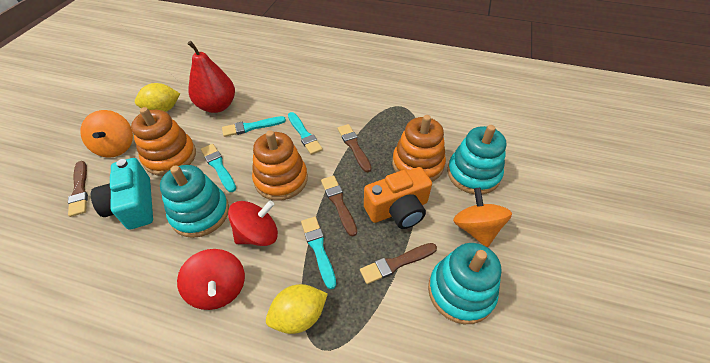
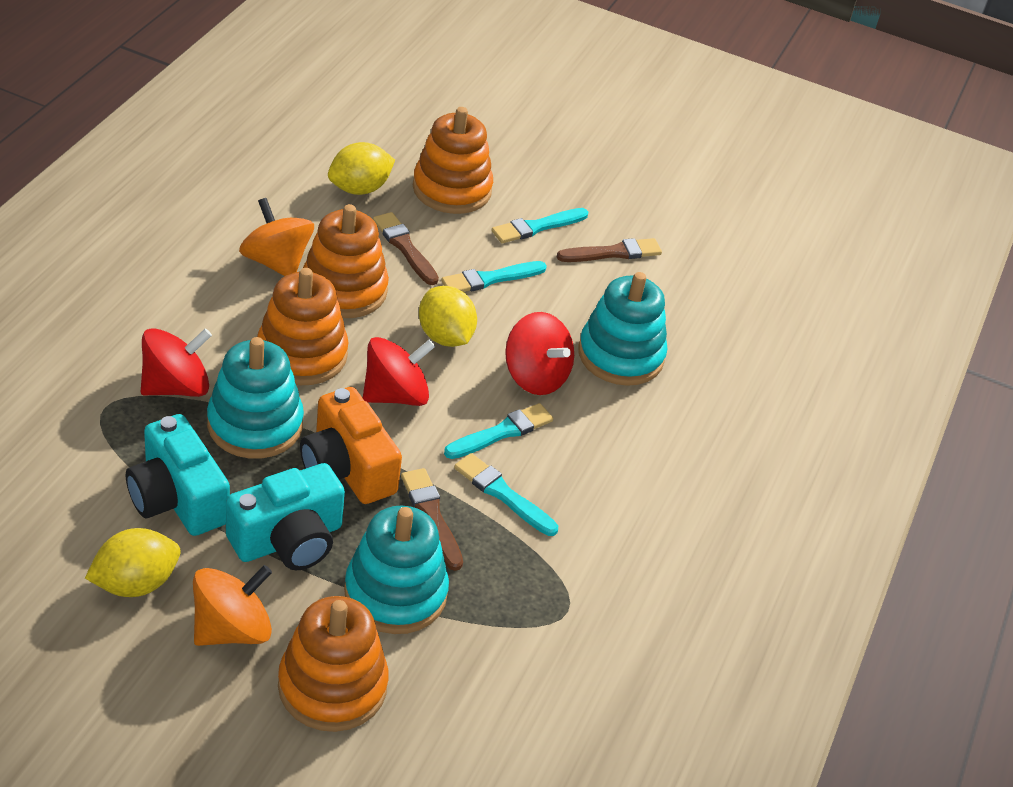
brown brush: [68,161,88,217] [321,176,357,236] [337,124,372,173] [360,243,437,284] = 4 -> [373,212,439,285] [401,468,463,571] [557,238,662,262] = 3
orange stacking toy: [131,107,196,176] [252,130,308,201] [392,115,446,182] = 3 -> [257,268,349,385] [278,596,389,732] [303,204,389,318] [413,107,493,214] = 4
red pear: [187,41,235,113] = 1 -> none = 0
red spinning top: [177,249,245,310] [228,200,278,246] = 2 -> [141,328,212,397] [363,337,435,406] [505,312,574,395] = 3
turquoise camera: [91,158,153,230] = 1 -> [126,414,230,536] [226,463,345,570] = 2
yellow lemon: [135,83,180,112] [266,284,328,334] = 2 -> [85,528,181,597] [328,142,395,195] [419,286,477,347] = 3

